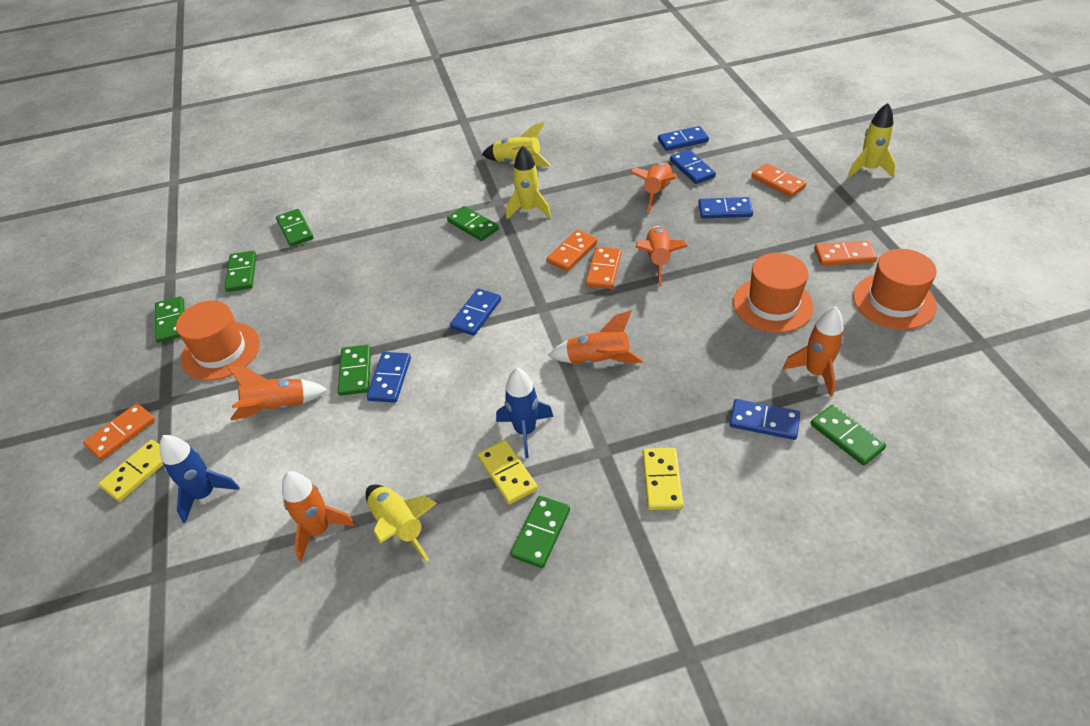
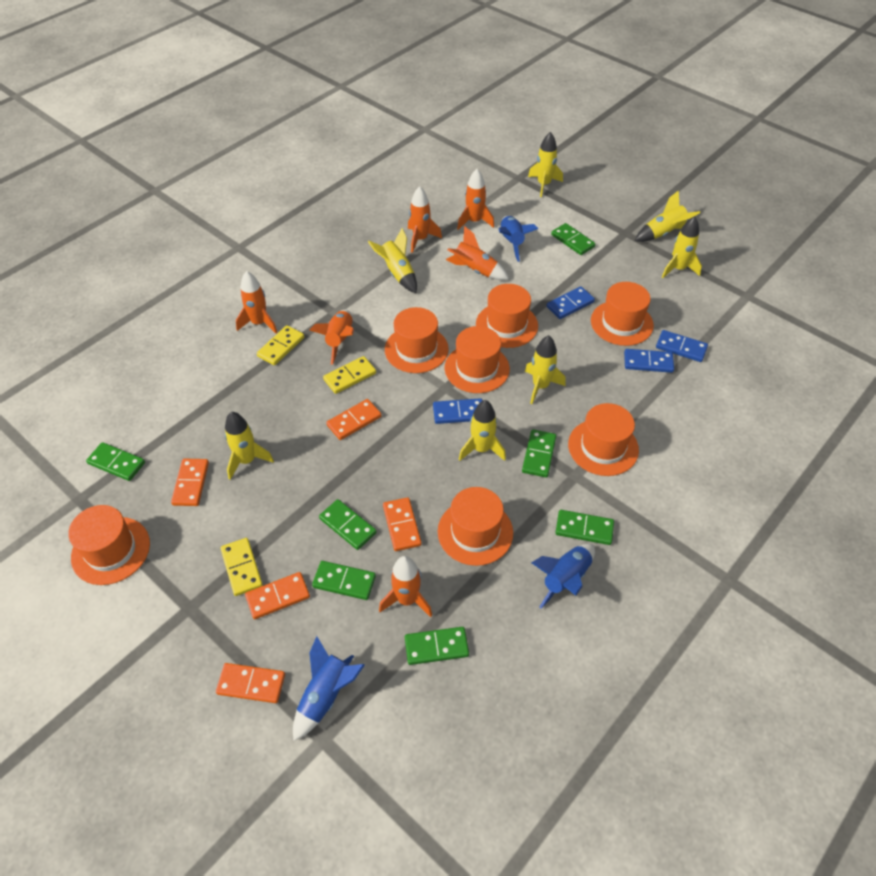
blue domino: [367,352,411,403] [450,288,501,336] [658,126,709,151] [670,149,716,184] [698,197,753,218] [729,399,800,440] = 6 -> [433,398,483,424] [547,286,595,319] [624,349,674,373] [656,330,708,362] = 4
blue rocket: [159,435,240,523] [496,368,553,458] = 2 -> [293,636,365,741] [499,216,538,262] [531,544,595,609] = 3
orange hat: [176,301,260,381] [733,253,814,333] [853,249,937,330] = 3 -> [68,505,150,585] [385,307,449,373] [438,487,513,566] [445,326,510,393] [476,284,538,348] [568,403,639,476] [591,282,654,346] = 7
yellow rocket: [365,485,437,561] [482,122,551,166] [506,146,551,219] [848,103,896,177] = 4 -> [225,412,274,480] [368,228,417,293] [459,400,506,461] [525,335,566,404] [528,132,563,197] [635,190,700,242] [662,216,702,278] = 7

